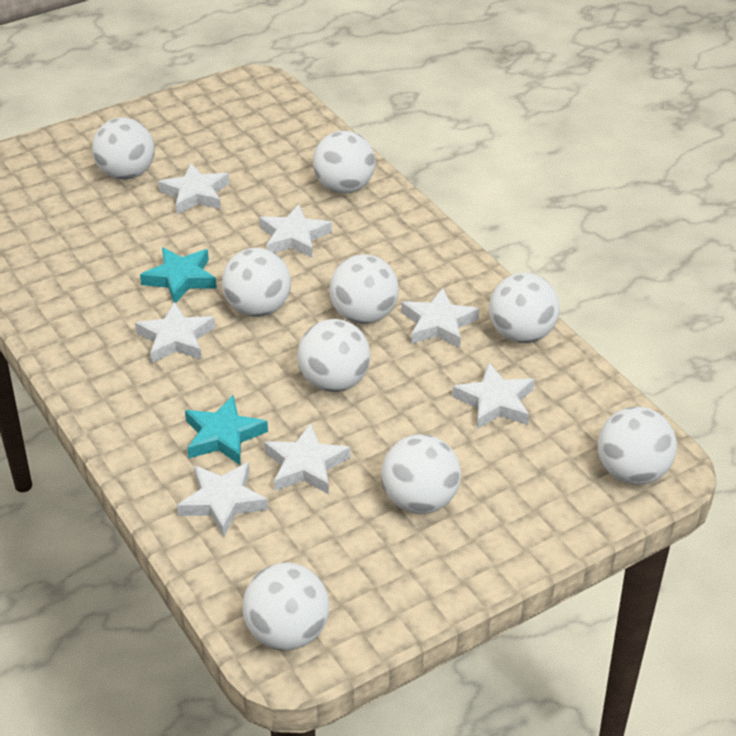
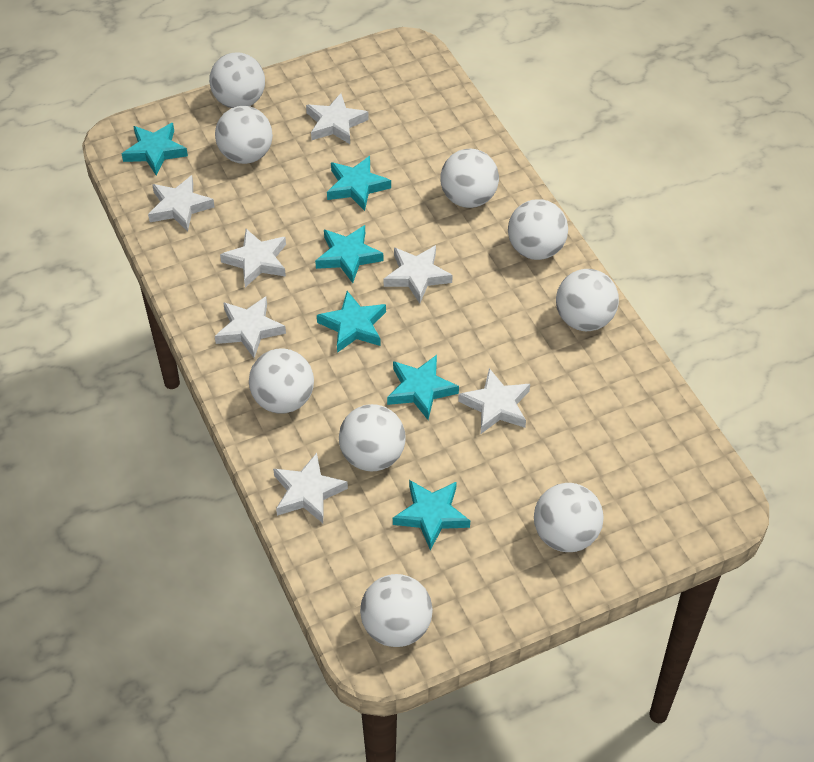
turquoise star: [140,248,217,303] [185,395,268,465] = 2 -> [122,123,188,175] [315,225,383,283] [317,291,386,353] [327,156,391,211] [387,355,459,420] [393,480,470,550] = 6

